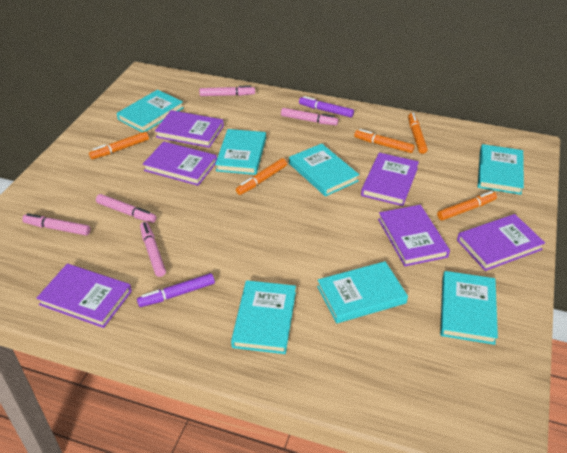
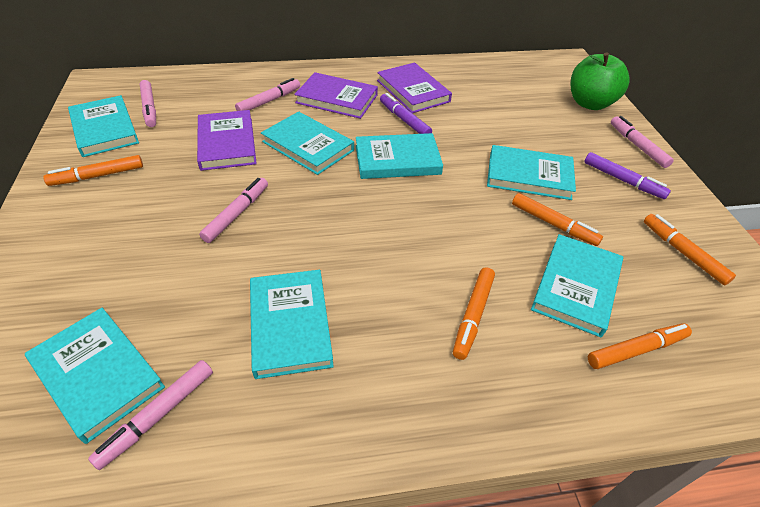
green apple: none = 0 -> [571,52,630,110] = 1
purple book: [36,264,132,328] [143,141,217,186] [155,110,224,148] [361,153,419,206] [378,205,450,266] [457,214,545,271] = 6 -> [197,110,257,171] [294,72,378,119] [377,63,452,113] = 3

